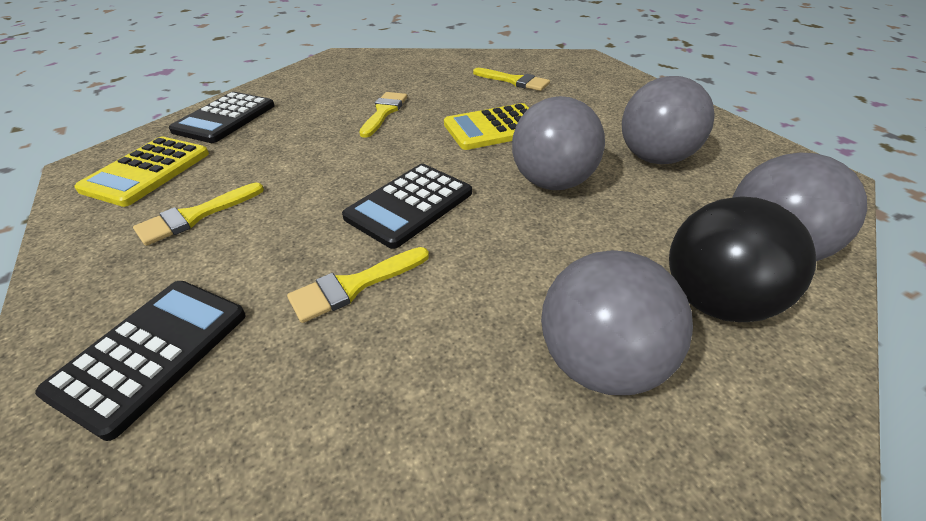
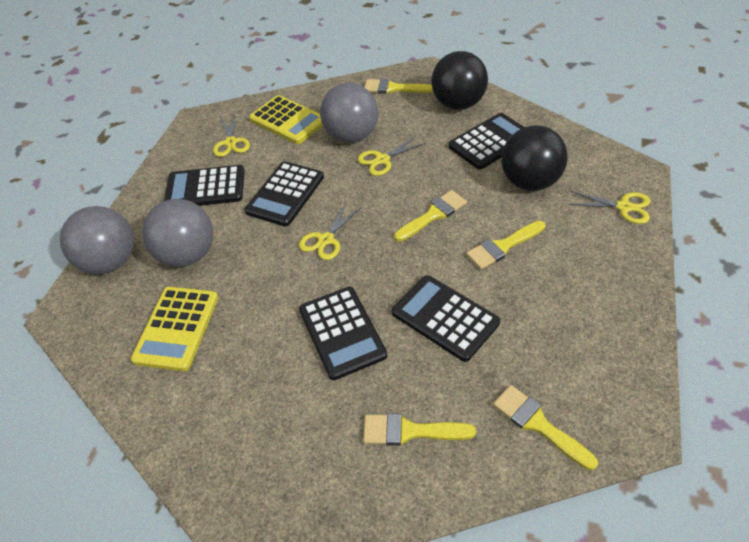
black ball: [669,196,816,322] = 1 -> [431,51,488,110] [501,125,568,191] = 2
black calculator: [35,281,246,441] [169,92,275,143] [342,164,472,249] = 3 -> [164,165,245,206] [245,161,324,227] [299,287,387,380] [392,275,500,362] [448,113,524,169] = 5
grey ball: [512,96,605,190] [541,250,693,395] [622,76,715,164] [732,153,867,261] = 4 -> [60,206,134,274] [142,199,213,267] [320,83,378,143] = 3
yellow brush: [133,183,264,246] [287,247,429,323] [359,92,407,138] [473,68,550,91] = 4 -> [363,413,476,446] [364,78,433,94] [394,190,467,242] [466,221,545,269] [493,385,598,470] = 5
yellow scissors: none = 0 -> [213,114,250,157] [299,203,361,260] [357,136,426,176] [569,191,650,224] = 4

